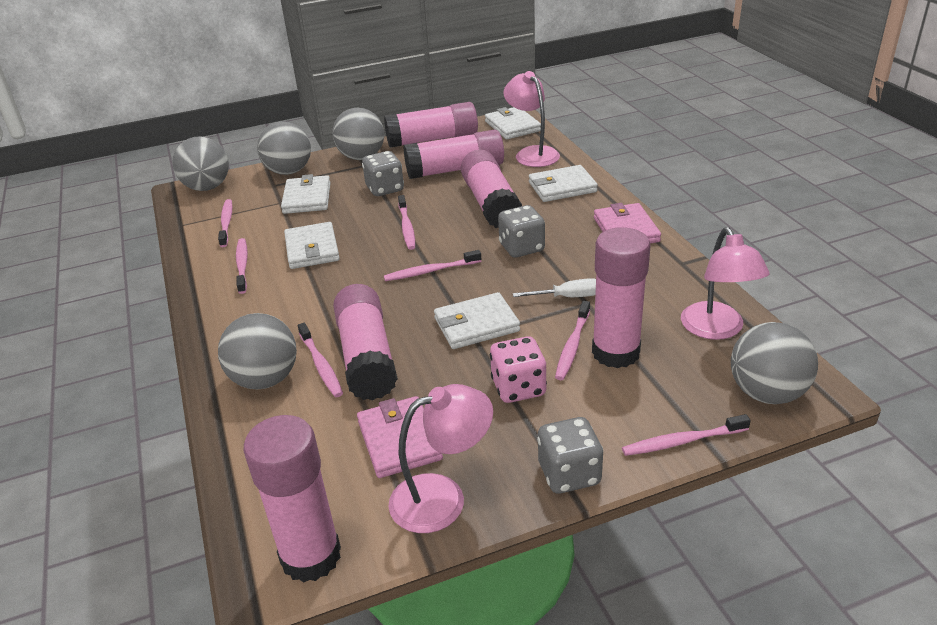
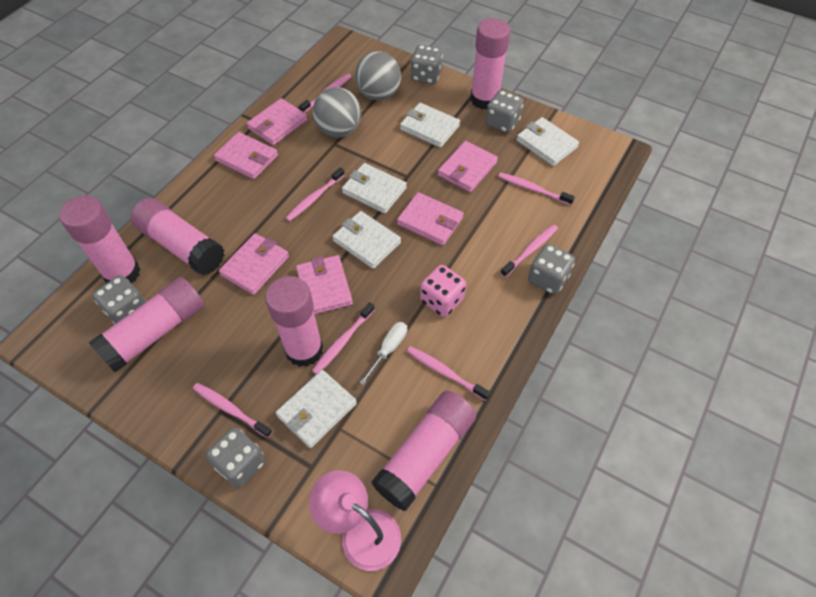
grey ball: [172,136,229,191] [218,313,297,390] [257,121,311,175] [332,108,384,160] [731,322,818,404] = 5 -> [313,87,361,138] [355,51,401,100] = 2
grey dice: [362,151,404,196] [498,205,545,257] [537,417,603,494] = 3 -> [93,275,146,324] [206,427,265,488] [410,45,443,84] [486,90,524,133] [528,244,575,294] = 5
pink lamp: [388,384,493,533] [503,71,560,167] [681,227,770,340] = 3 -> [309,470,401,571] = 1
pink wallet: [357,396,443,478] [594,203,661,243] = 2 -> [214,132,278,179] [219,233,289,295] [247,98,308,145] [296,255,353,315] [397,192,464,246] [438,141,498,192] = 6

